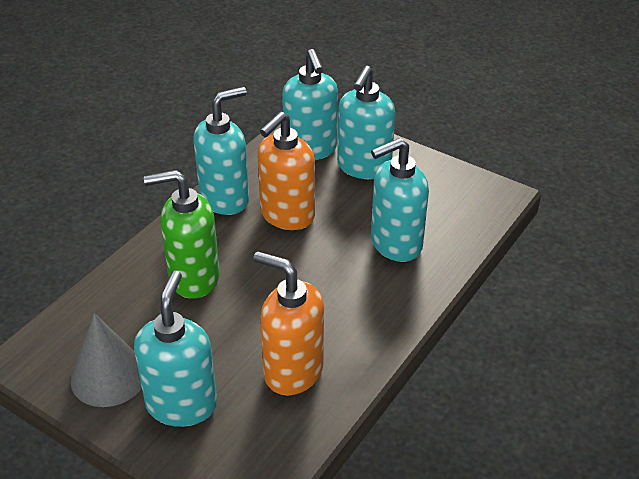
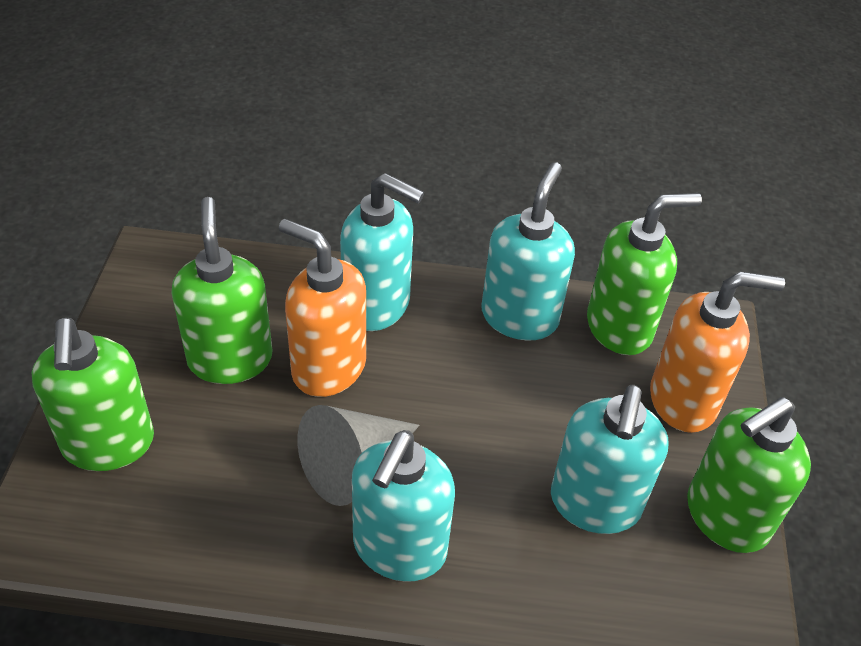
green soap dispenser: [144,170,220,299] = 1 -> [31,318,154,471] [172,197,272,384] [587,193,702,355] [687,397,811,553] = 4
turquoise soap dispenser: [134,270,217,427] [193,87,249,215] [282,49,338,160] [337,66,395,179] [371,138,429,262] = 5 -> [340,173,424,331] [352,430,455,582] [481,162,575,340] [551,385,668,534] = 4

